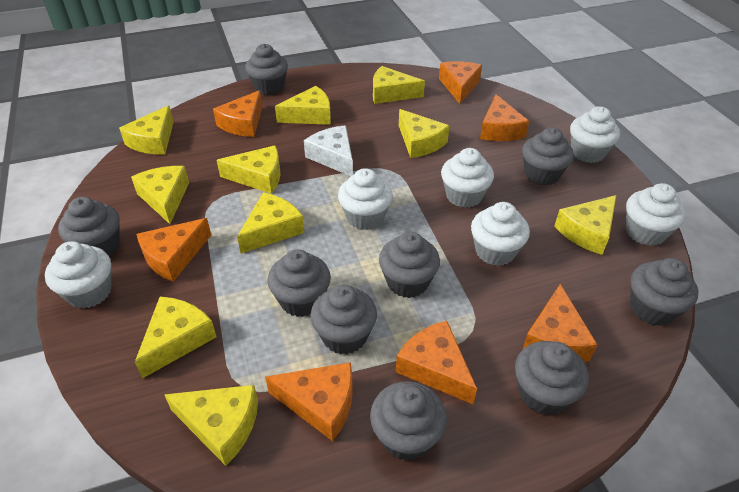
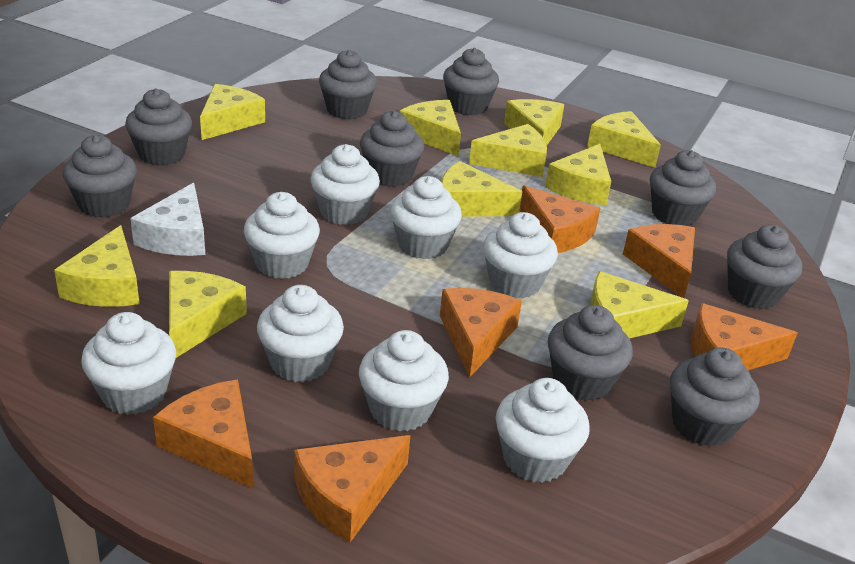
orange cheese: [136,218,211,282] [213,90,263,137] [265,362,353,441] [396,321,477,404] [439,61,482,104] [480,94,529,141] [522,284,598,362] = 7 -> [153,379,253,488] [294,435,410,542] [440,288,522,377] [519,185,601,253] [623,224,695,298] [691,303,797,370] = 6
white cupcake: [45,241,112,309] [338,168,393,230] [441,148,494,208] [471,202,530,266] [570,106,620,163] [626,183,686,246] = 6 -> [81,312,176,415] [244,192,320,279] [257,285,344,382] [310,144,380,225] [359,330,449,431] [390,176,462,259] [483,212,558,299] [496,378,590,483] = 8

